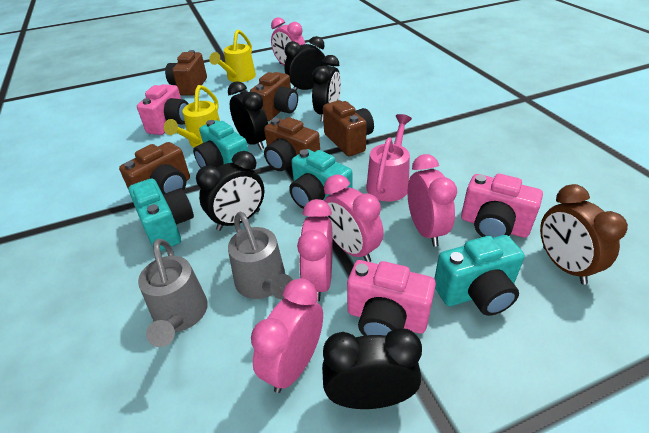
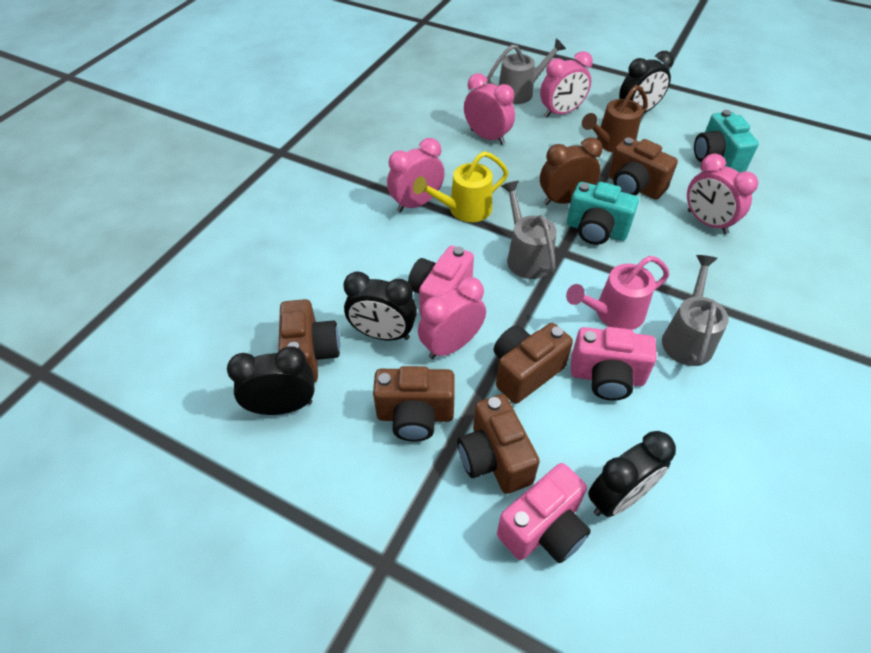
black clock: [196,151,264,231] [228,81,268,150] [284,36,327,91] [312,55,341,122] [322,328,422,409] = 5 -> [227,346,315,415] [343,271,417,340] [588,431,676,517] [619,51,674,113] = 4
brown watering can: none = 0 -> [582,85,648,153] = 1
grey watering can: [138,239,208,347] [228,212,293,299] = 2 -> [487,38,566,104] [502,181,557,279] [662,255,729,366] = 3
turquoise camera: [129,179,194,251] [193,120,249,168] [289,149,352,209] [434,235,525,316] = 4 -> [567,182,639,245] [694,110,759,173] = 2
yellow watering can: [164,85,220,147] [209,29,256,82] = 2 -> [413,151,508,222] = 1

